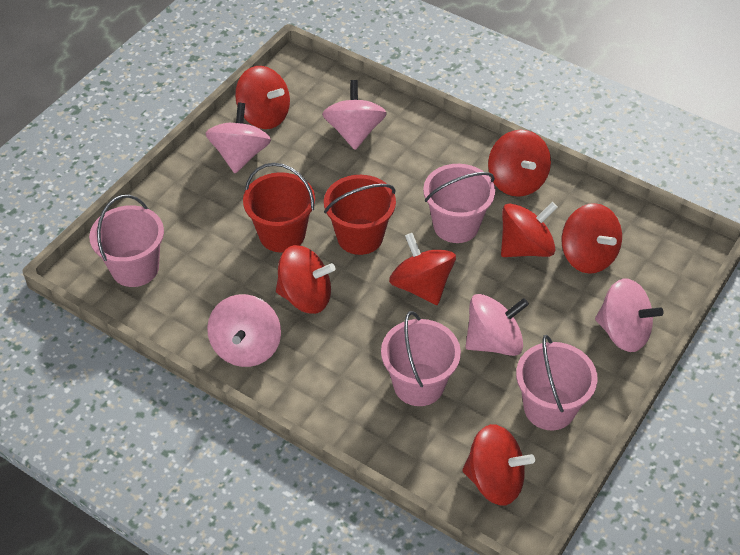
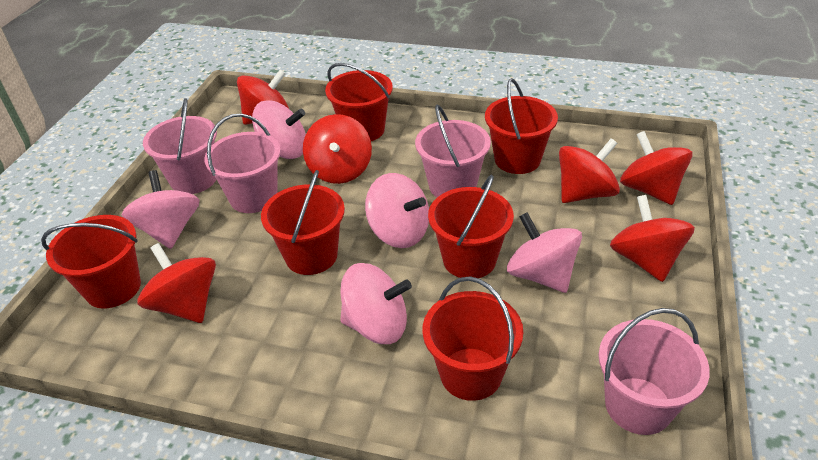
red bucket: [243,163,315,252] [324,175,396,255] = 2 -> [41,215,141,309] [261,170,345,275] [325,63,393,141] [422,276,523,401] [428,175,514,278] [485,78,558,174] = 6
red spinning top: [235,66,290,129] [276,245,335,314] [389,233,456,305] [462,424,535,506] [488,130,551,197] [501,202,558,257] [562,203,622,274] = 7 -> [138,243,216,323] [237,69,289,125] [303,114,372,184] [559,138,620,203] [610,195,695,282] [620,131,692,205] = 6

